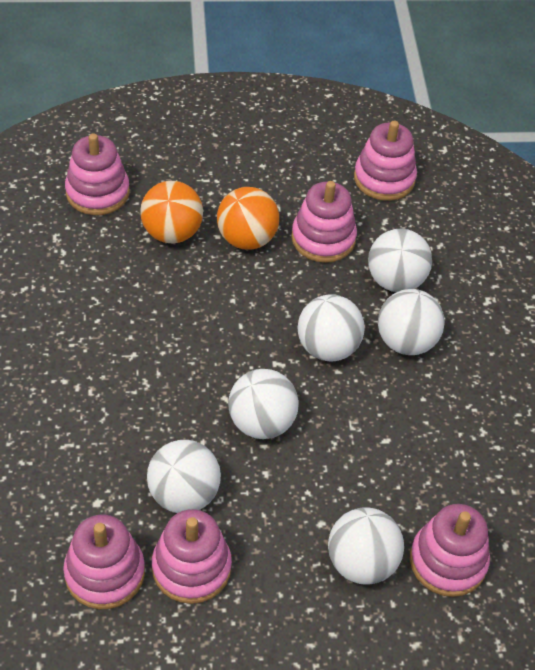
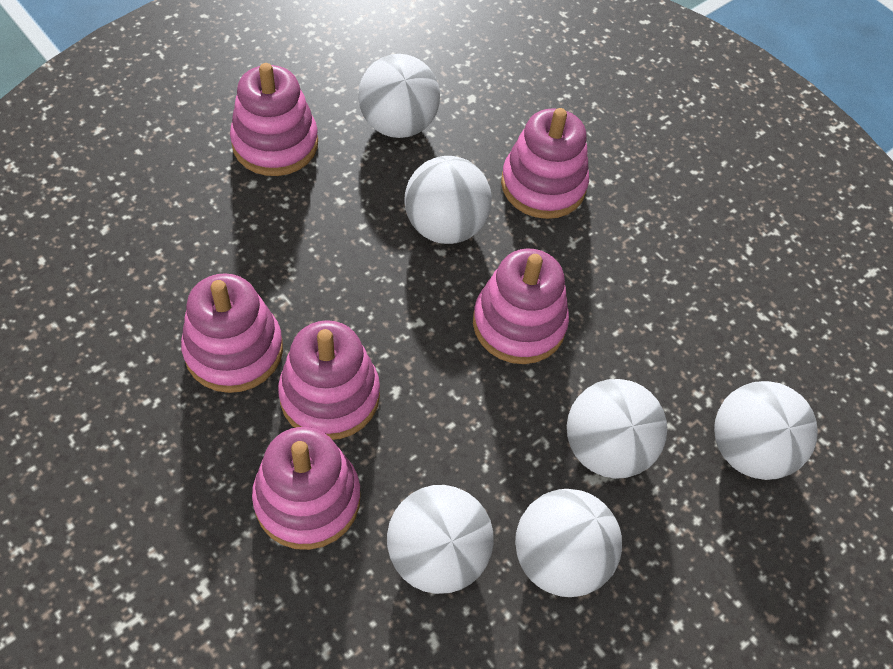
orange ball: [140,181,203,243] [217,187,279,250] = 2 -> none = 0

